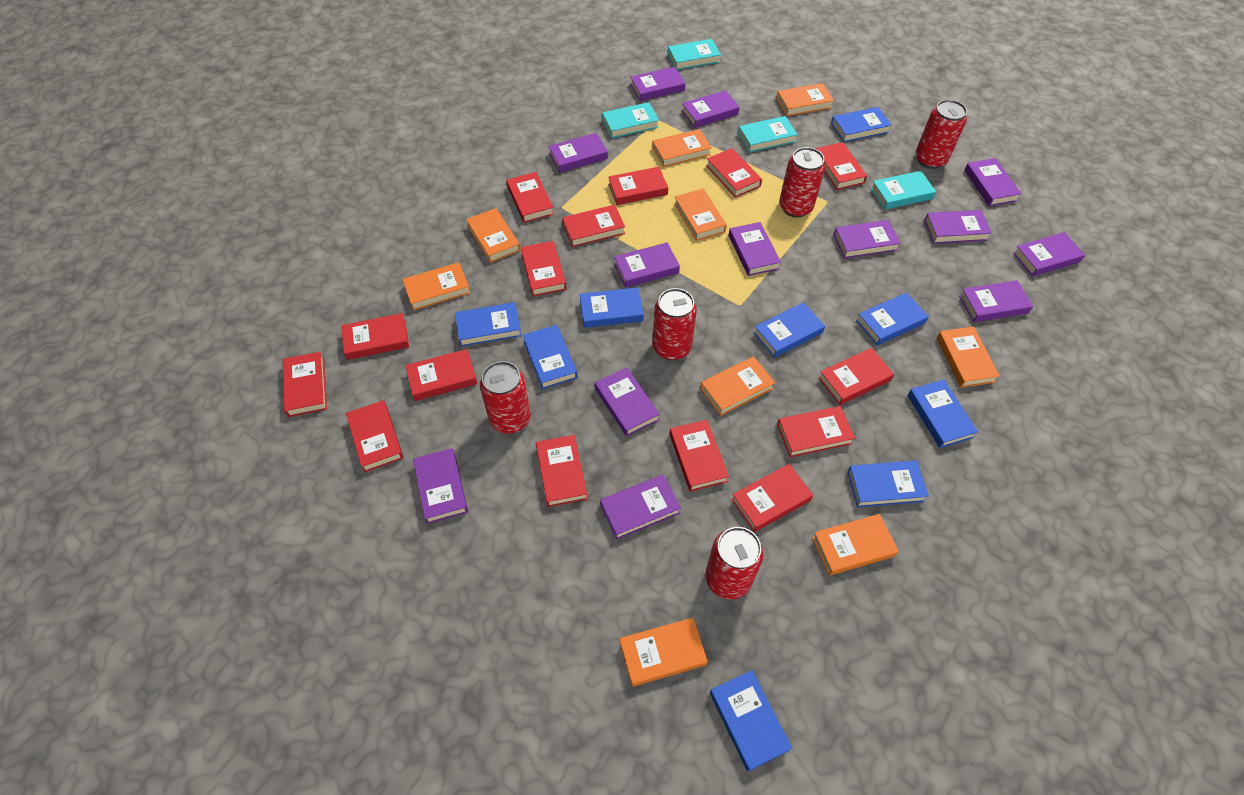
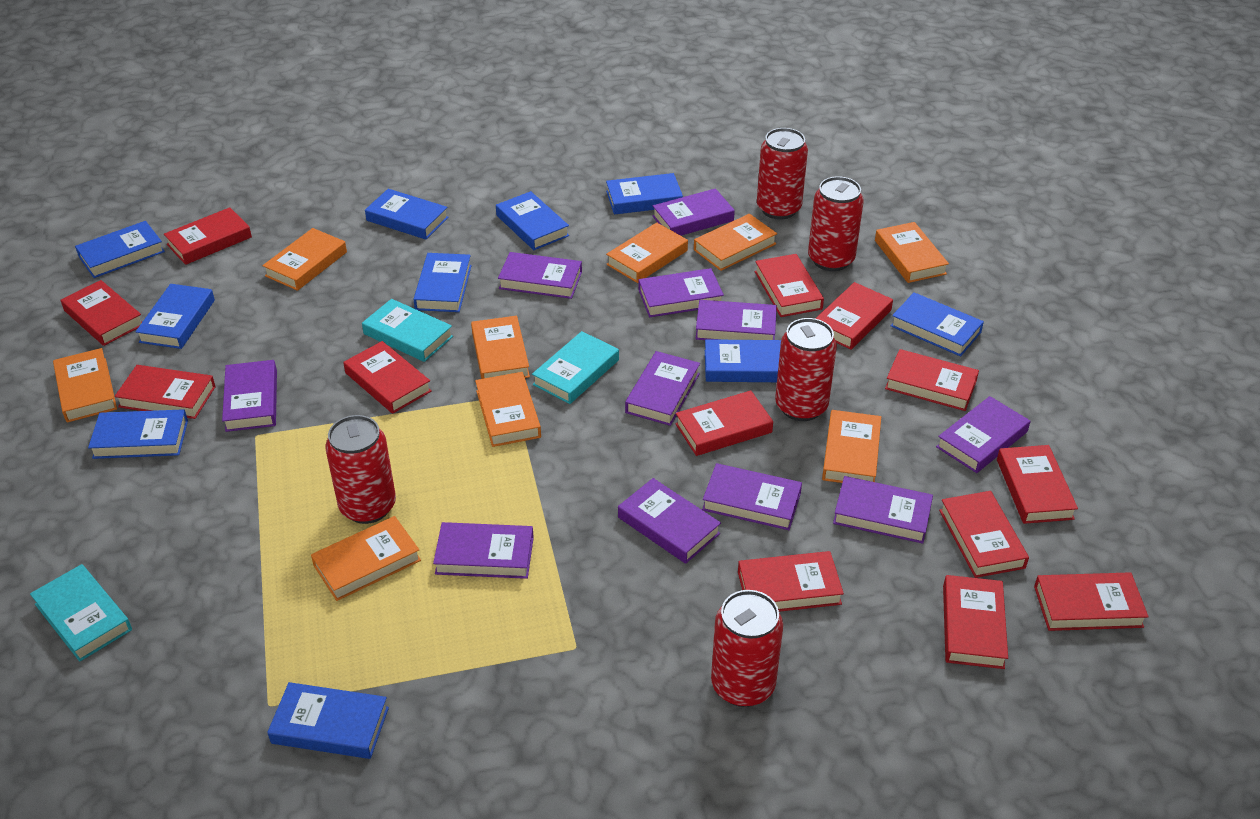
blue book: [455,302,521,347] [523,325,578,389] [580,287,644,328] [710,670,792,772] [753,302,825,358] [831,107,892,142] [847,460,929,508] [856,292,929,345] [908,380,978,448] = 9 -> [75,221,165,278] [88,409,188,459] [136,284,215,349] [267,682,389,759] [365,189,449,239] [413,253,472,312] [496,191,569,250] [606,173,683,215] [705,339,781,382] [891,292,984,356] = 10
purple book: [413,448,468,524] [548,133,608,173] [595,367,660,436] [600,474,681,539] [614,242,680,288] [630,67,686,101] [682,90,739,128] [729,222,781,276] [834,220,901,258] [924,210,992,244] [959,280,1033,322] [964,158,1021,206] [1013,232,1085,276] = 13 -> [222,360,277,432] [433,522,534,579] [498,252,582,299] [618,478,721,564] [625,351,700,426] [639,268,724,317] [652,188,735,236] [695,300,777,340] [702,463,802,530] [833,476,933,544] [936,396,1030,473] = 11
red book: [283,352,327,417] [341,313,409,360] [346,400,403,472] [405,349,477,401] [506,172,554,223] [521,241,567,296] [536,435,588,507] [562,205,625,247] [608,167,668,205] [669,420,729,492] [706,148,762,198] [731,464,813,532] [777,406,855,457] [816,142,867,190] [818,348,894,405] = 15 -> [61,280,142,346] [115,365,216,419] [164,207,252,265] [343,341,431,414] [675,390,773,456] [738,551,844,612] [755,254,824,317] [815,282,893,350] [885,349,979,411] [939,491,1029,578] [943,575,1008,669] [997,445,1078,524] [1034,572,1149,631] = 13
turquoise book: [602,102,659,138] [668,39,721,70] [738,116,798,152] [871,171,936,210] = 4 -> [30,564,132,662] [362,299,453,362] [532,331,619,404] = 3

